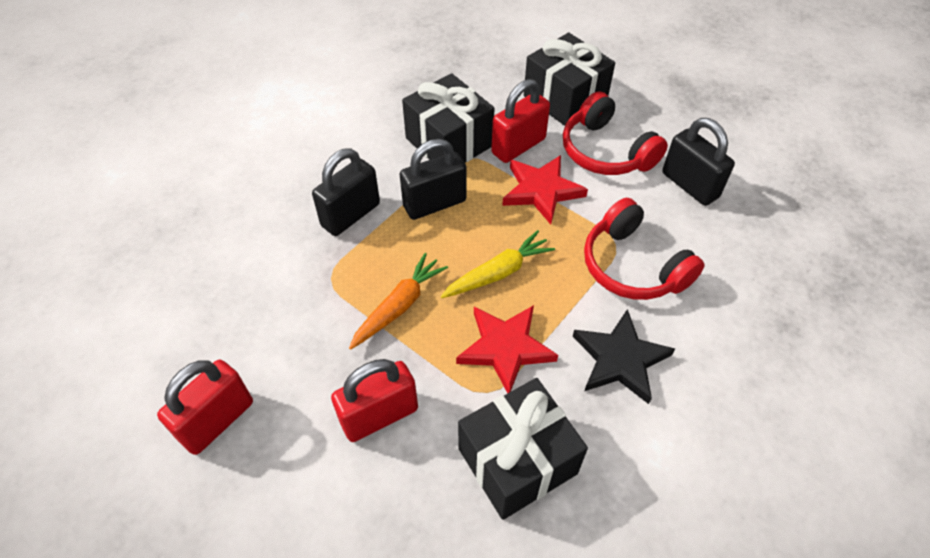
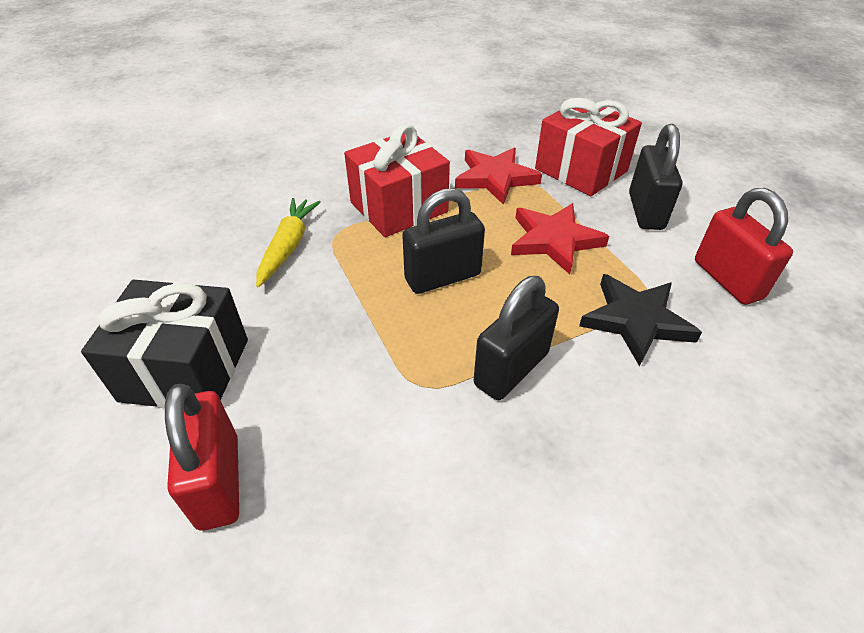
black gift: [402,73,495,163] [458,378,588,520] [524,33,615,126] = 3 -> [81,280,248,408] = 1
orange carrot: [349,253,448,350] = 1 -> none = 0
red gift: none = 0 -> [344,124,450,237] [535,98,642,196] = 2
red headphones: [563,91,668,175] [584,198,705,300] = 2 -> none = 0
red padlock: [157,360,253,455] [331,359,418,442] [491,79,550,163] = 3 -> [165,384,239,531] [695,188,793,305] = 2

